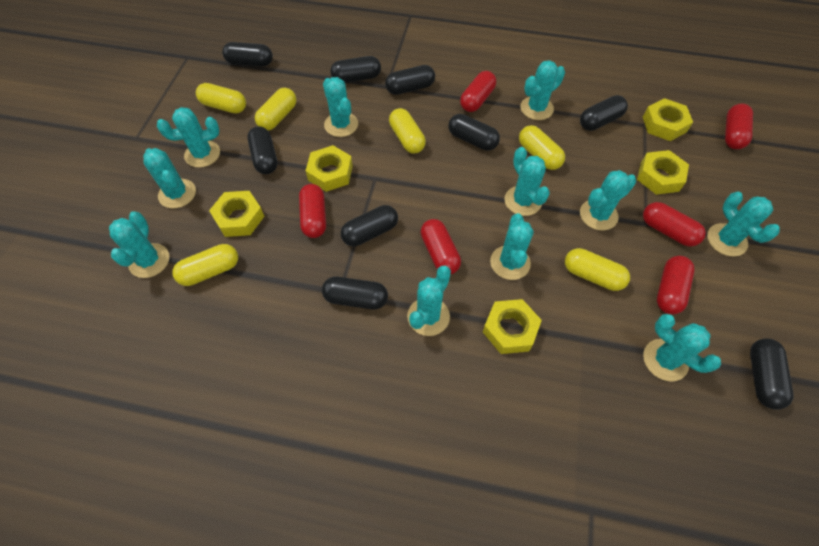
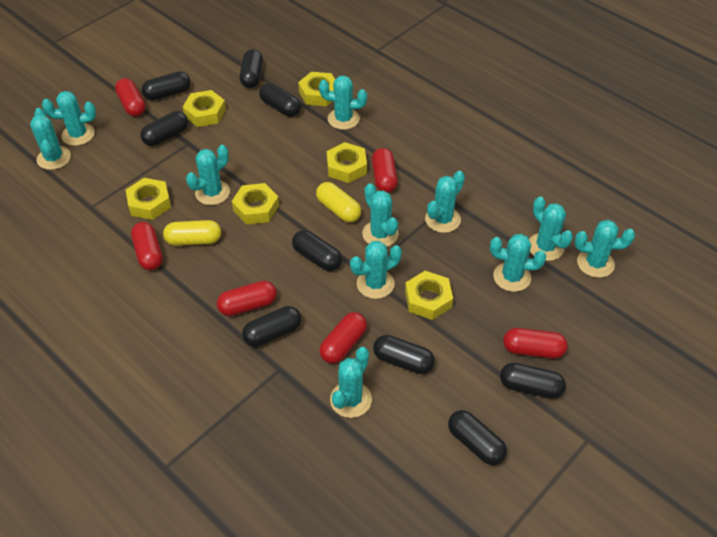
yellow capsule: [172,244,238,286] [196,83,246,114] [255,88,297,131] [389,108,426,153] [519,125,565,170] [565,248,630,291] = 6 -> [163,220,221,246] [316,182,361,223] = 2
yellow nut: [209,191,265,237] [306,145,353,192] [483,299,542,354] [637,150,689,195] [643,98,693,141] = 5 -> [126,178,171,220] [183,90,226,127] [232,183,279,225] [298,72,335,106] [327,142,367,183] [405,271,453,320] = 6

